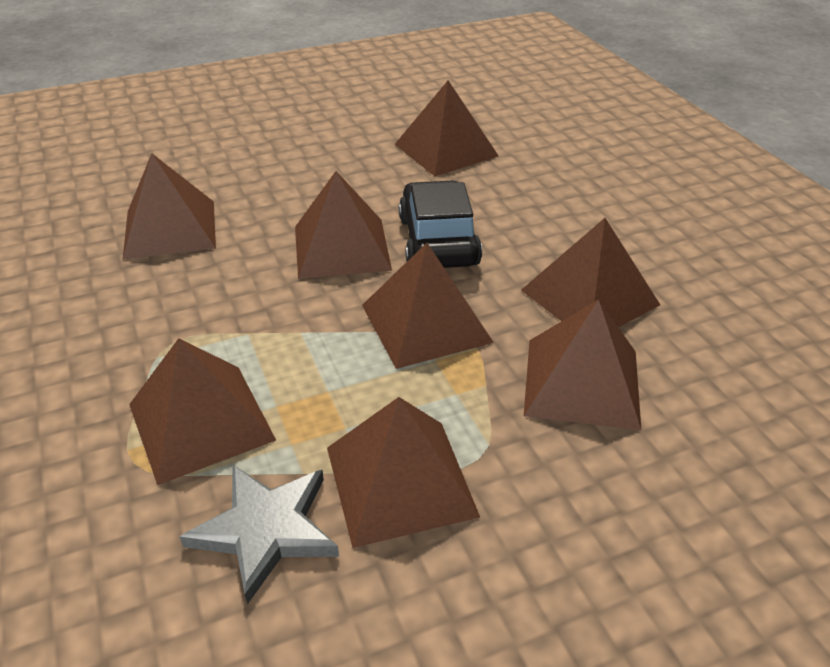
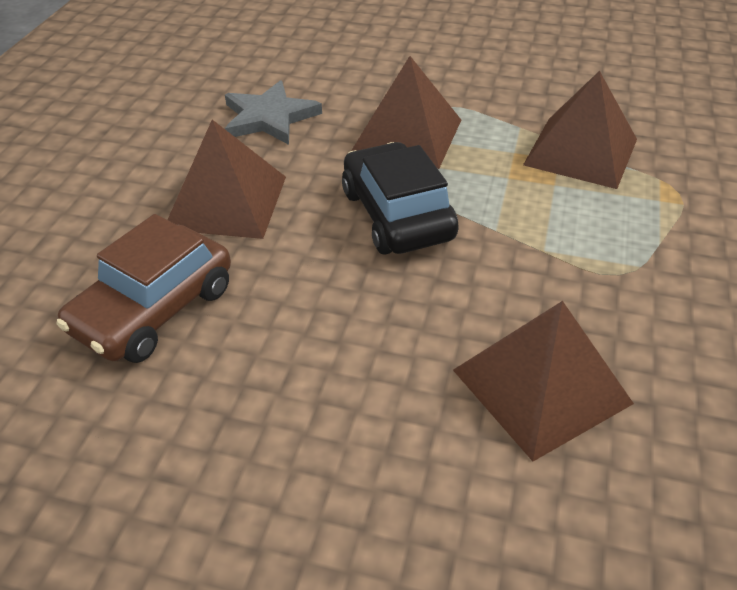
brown car: none = 0 -> [56,214,231,363] = 1
brown pyramid: [123,153,216,260] [129,338,276,485] [295,171,392,279] [327,397,480,548] [362,243,494,369] [395,81,498,176] [521,218,660,327] [524,299,641,430] = 8 -> [167,120,286,239] [351,56,461,169] [453,301,634,461] [523,71,637,189] = 4

